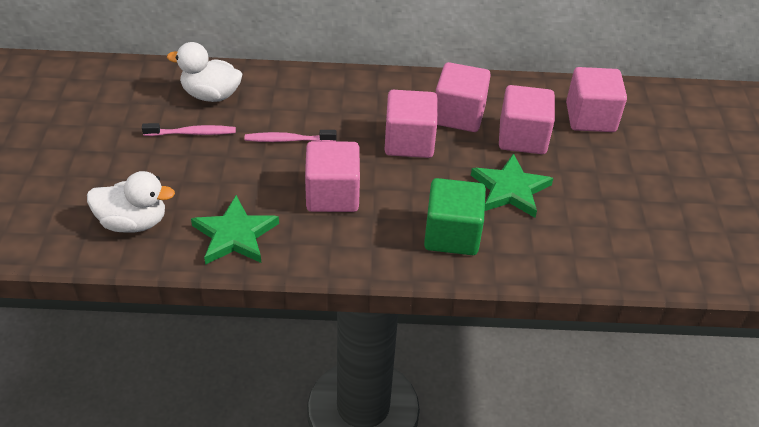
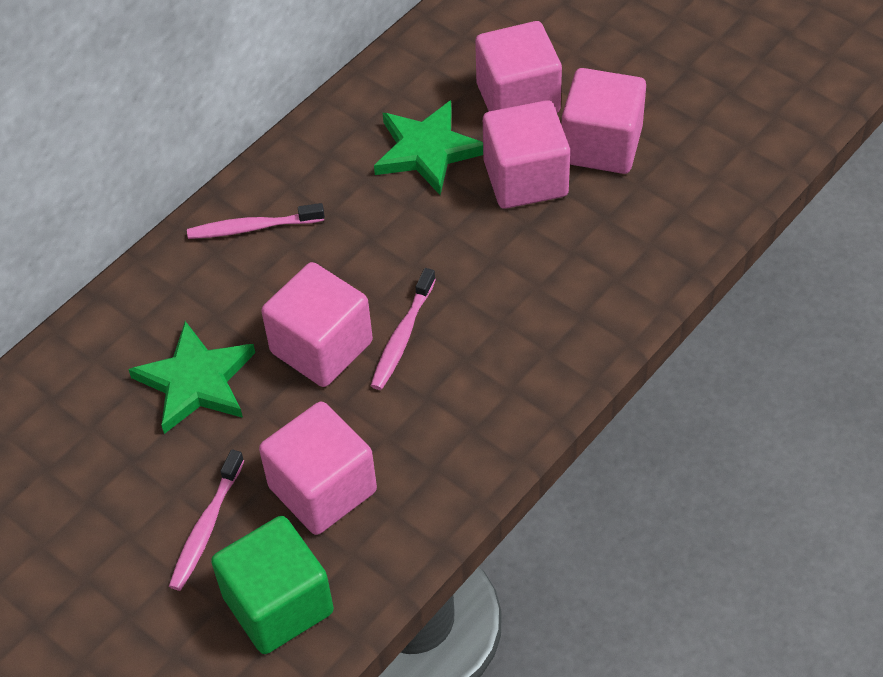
pink toothbrush: [142,123,236,136] [244,130,337,142] = 2 -> [169,449,244,591] [187,203,325,239] [371,268,436,390] = 3
white duck: [87,171,175,233] [167,42,242,102] = 2 -> none = 0

